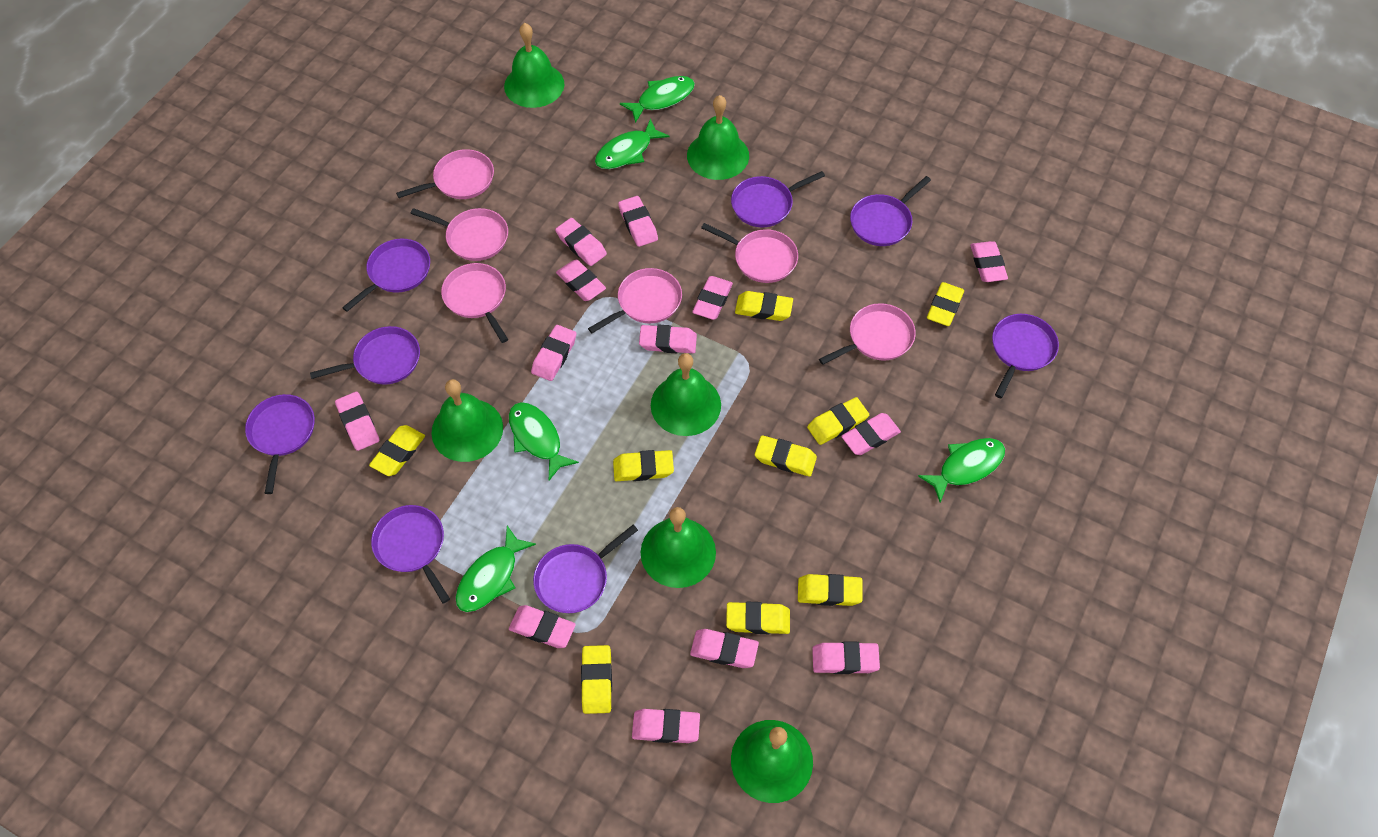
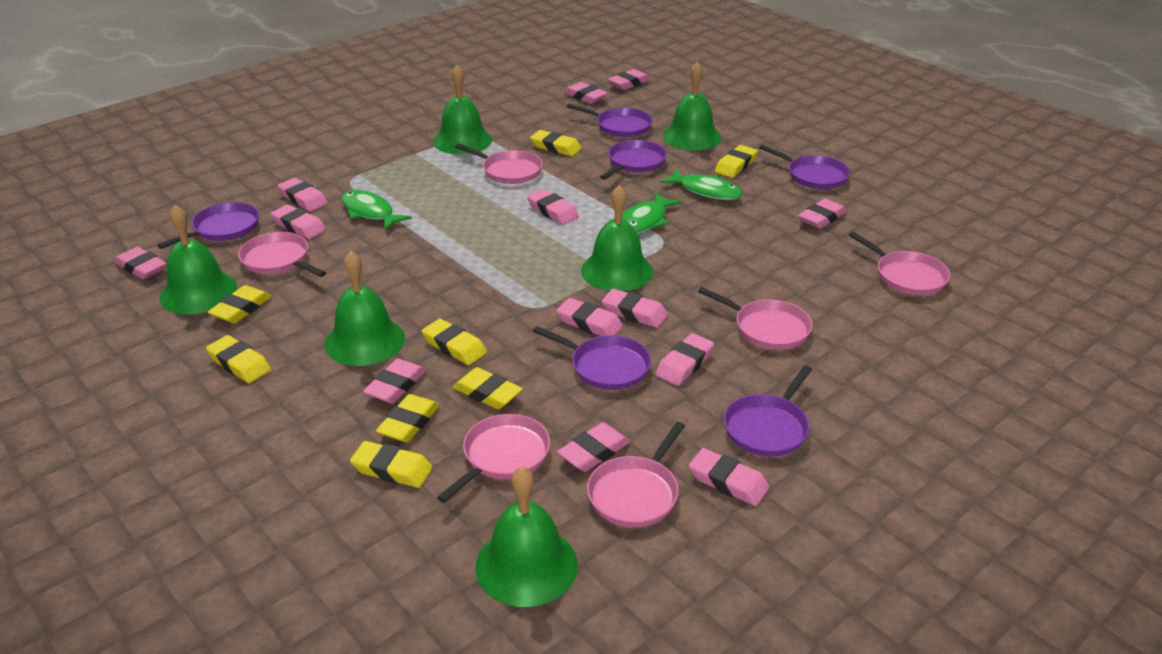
green fish: [456,526,536,612] [509,402,579,480] [595,118,669,169] [620,76,695,123] [918,438,1005,503] = 5 -> [341,190,412,231] [622,192,682,234] [660,169,742,200] = 3
purple pan: [245,394,315,494] [310,326,420,385] [342,239,430,312] [371,505,450,604] [533,525,638,613] [731,171,825,227] [850,176,931,246] [992,314,1059,398] = 8 -> [157,202,259,249] [533,326,651,390] [567,103,653,137] [600,140,667,180] [724,365,812,457] [759,144,850,189] = 6
yellow eraser: [369,425,425,476] [581,645,612,714] [613,450,674,481] [726,601,790,634] [735,291,793,321] [755,435,817,477] [798,574,862,606] [807,397,869,445] [927,282,964,326] = 9 -> [206,335,271,383] [208,285,271,323] [350,441,433,488] [376,394,440,442] [422,319,487,365] [453,367,523,409] [530,130,582,156] [715,145,758,178] = 8

